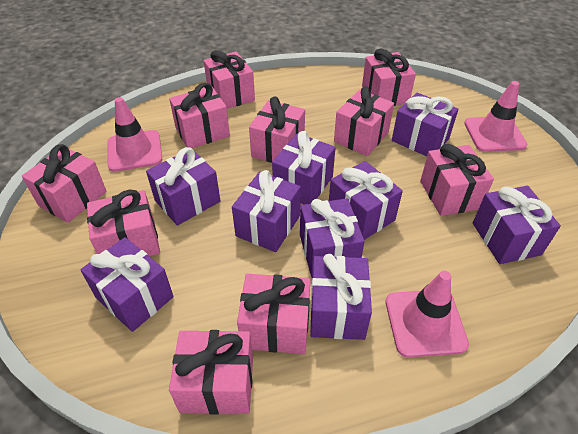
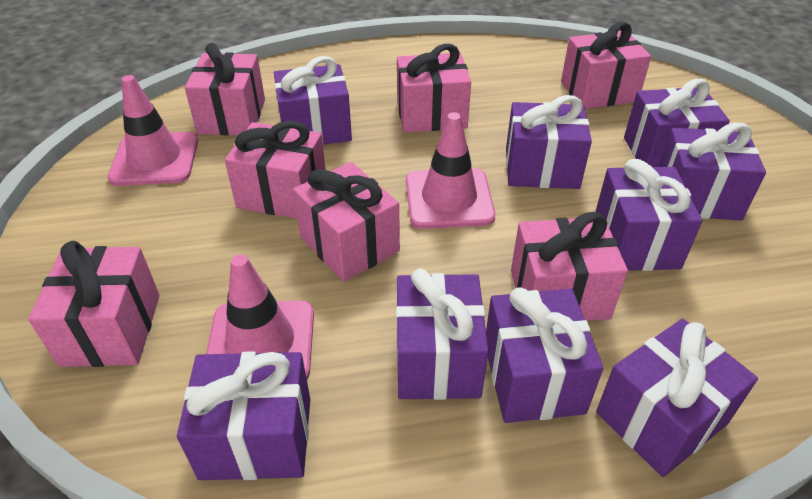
pink gift: [22,144,106,223] [87,189,160,256] [169,83,230,148] [169,330,253,414] [203,50,255,109] [237,274,311,354] [249,97,305,163] [334,86,394,156] [362,49,416,106] [420,144,494,216] = 10 -> [28,241,160,367] [185,43,265,135] [225,121,326,219] [293,162,400,282] [397,44,471,133] [511,212,628,321] [561,22,651,109] = 7

